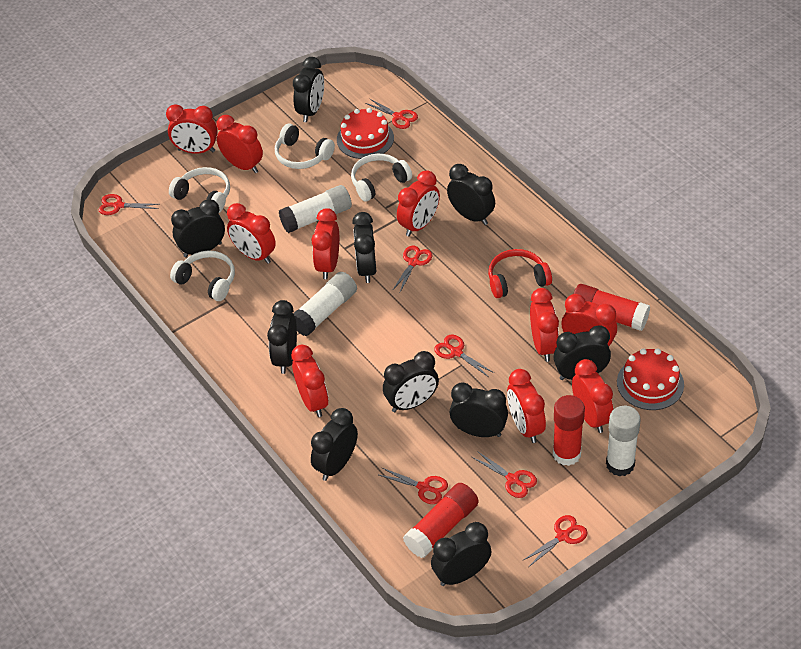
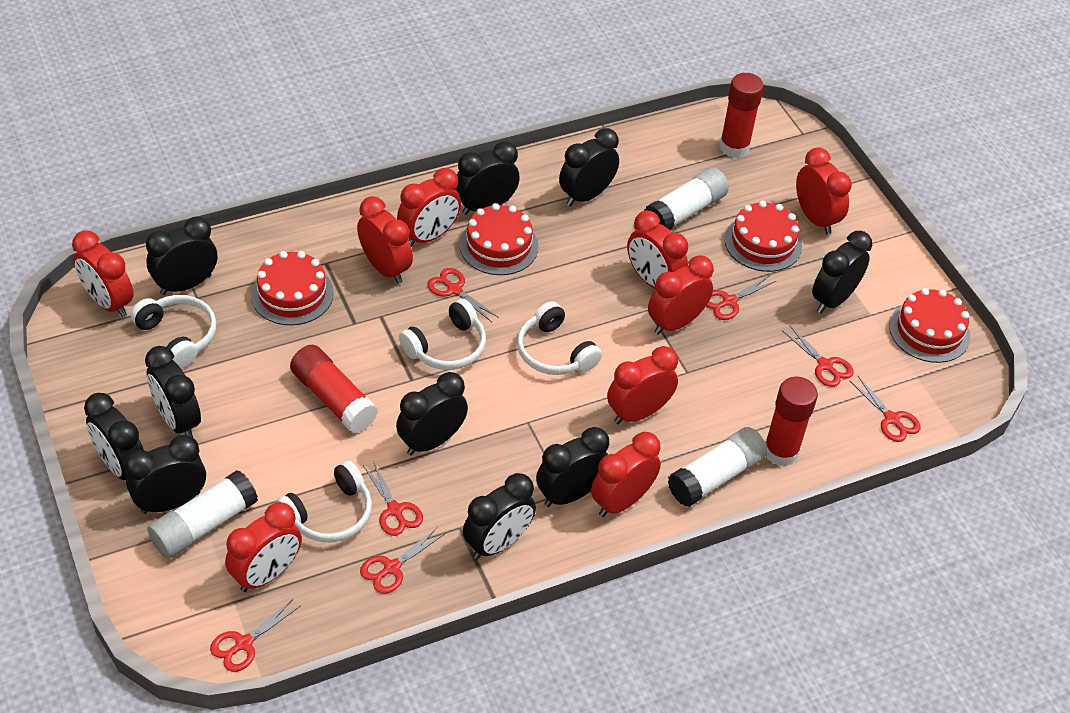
red cake: [337,108,394,159] [617,348,684,410] = 2 -> [251,251,334,325] [459,203,539,275] [724,201,802,272] [889,288,970,363] = 4
red clock: [166,104,218,154] [216,115,263,173] [227,203,276,264] [291,345,328,417] [311,208,339,279] [397,170,440,236] [507,369,546,443] [530,288,559,362] [562,294,617,346] [572,359,613,433] = 10 -> [72,230,134,318] [225,502,302,592] [357,196,413,284] [397,168,461,247] [591,432,661,517] [607,346,678,424] [627,211,688,289] [648,255,714,335] [796,147,852,235] = 9
red headphones: [488,249,552,298] = 1 -> none = 0

